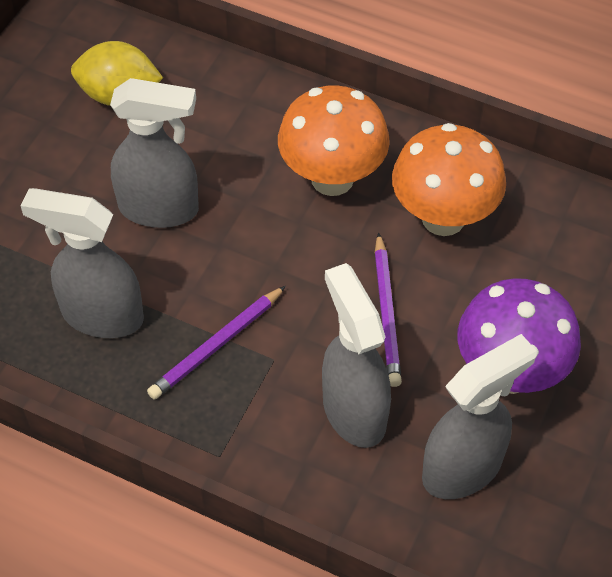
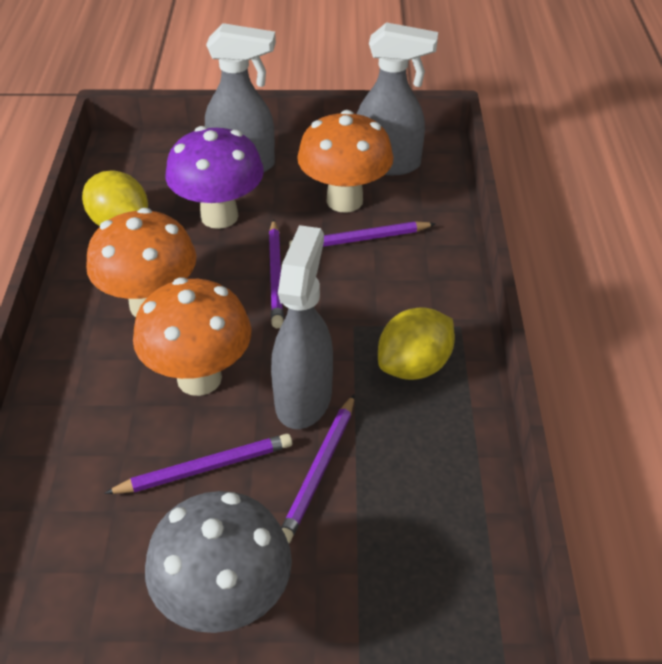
grey mushroom: none = 0 -> [145,491,292,633] = 1
grey spray bottle: [21,188,144,338] [110,78,199,228] [322,263,391,448] [422,334,537,499] = 4 -> [205,23,276,172] [271,225,333,429] [357,22,438,175] = 3
orange mushroom: [278,85,390,196] [392,123,506,236] = 2 -> [86,208,197,317] [133,278,252,396] [297,110,394,213] = 3
purple pencil: [147,286,286,400] [375,232,402,387] = 2 -> [104,434,292,494] [269,219,284,328] [281,395,354,543] [289,221,436,247] = 4
yellow lemon: [71,41,163,106] = 1 -> [82,170,148,226] [378,307,455,380] = 2

